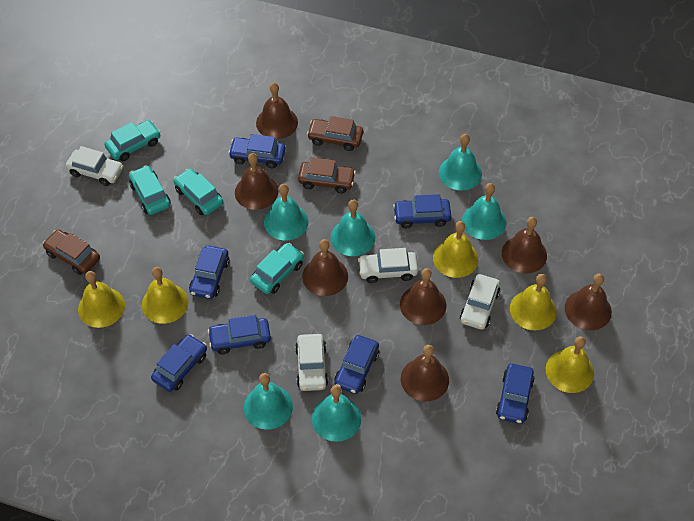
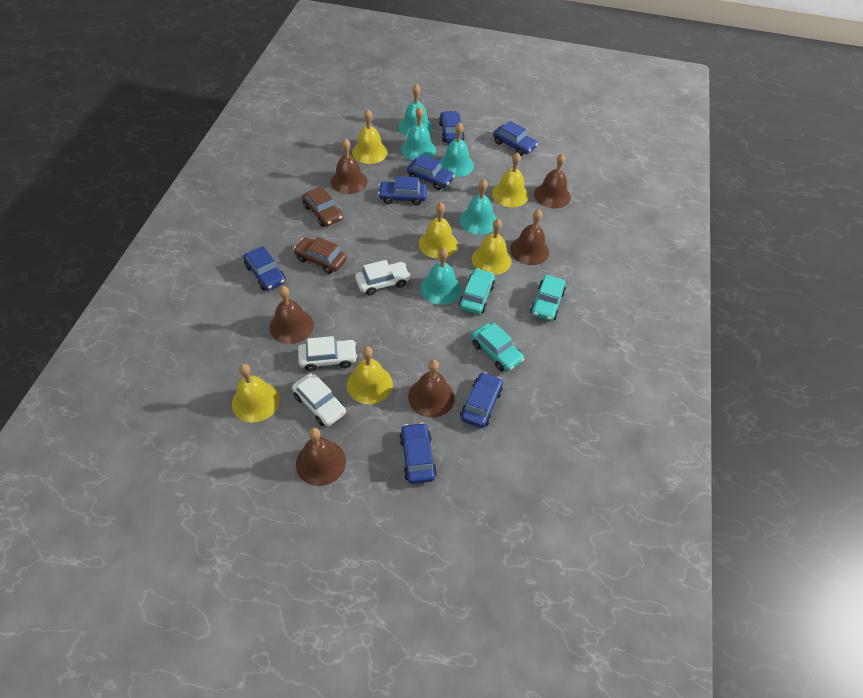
brown bell: [235,153,278,210] [256,83,298,139] [302,239,348,296] [400,268,446,325] [401,345,449,401] [502,217,547,274] [565,274,612,330] = 7 -> [269,286,314,344] [296,427,346,486] [331,138,368,194] [408,360,455,418] [510,209,549,265] [534,153,571,208] = 6
brown car: [43,229,100,275] [298,157,356,193] [307,116,363,151] = 3 -> [293,237,347,274] [302,186,343,227] = 2
turquoise bell: [244,373,293,430] [264,184,308,240] [312,385,361,442] [331,200,375,256] [439,134,482,190] [462,183,507,240] = 6 -> [399,84,433,136] [401,107,436,160] [420,248,461,305] [440,122,474,177] [460,179,497,235] = 5
turquoise car: [104,120,161,161] [129,165,171,215] [173,168,223,215] [250,243,304,294] = 4 -> [459,268,495,314] [471,323,524,372] [530,275,566,321] = 3
white car: [66,146,123,186] [295,334,328,391] [358,248,418,283] [460,274,500,330] = 4 -> [292,374,346,426] [298,336,357,371] [355,260,411,296] = 3
yellow bell: [78,271,125,328] [142,267,189,324] [433,221,478,278] [510,274,557,331] [546,336,594,393] = 5 -> [232,364,280,422] [347,346,393,404] [352,109,388,164] [419,202,458,259] [472,219,512,275] [492,152,529,207] = 6

